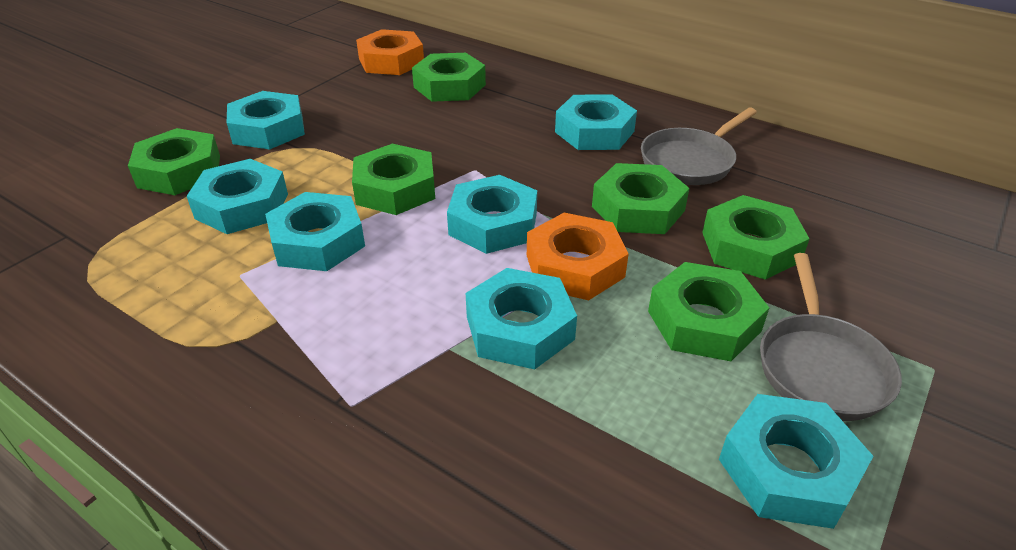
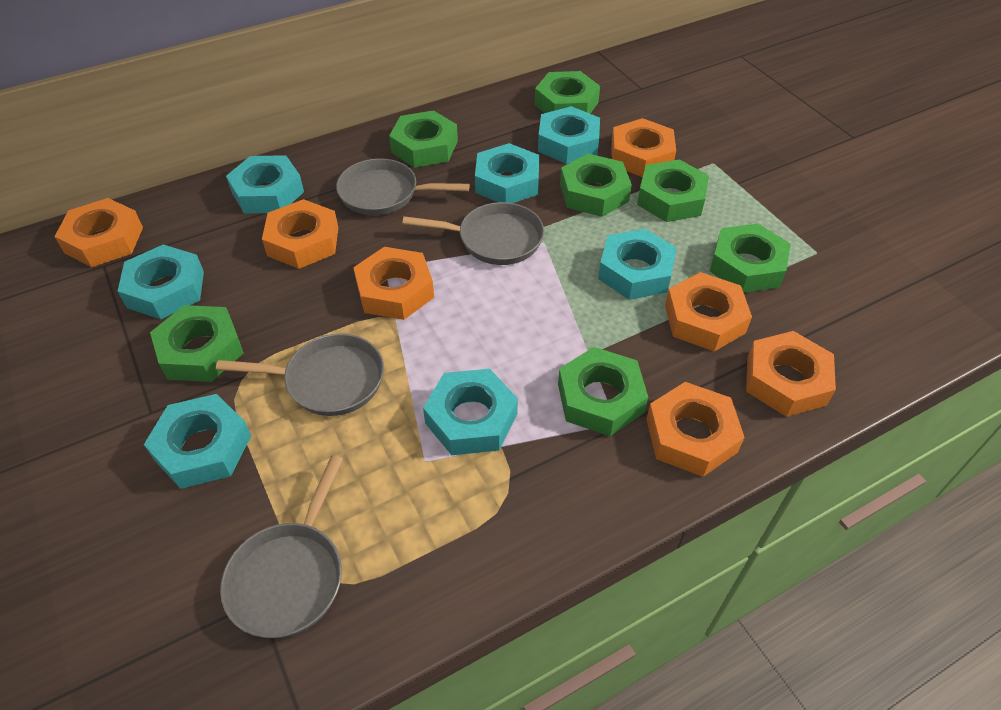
green nut: [128,128,220,195] [352,144,435,215] [412,53,486,102] [592,163,689,234] [648,262,769,361] [702,195,810,280] = 6 -> [150,305,244,382] [389,110,458,168] [535,71,600,114] [558,347,648,436] [560,154,632,217] [637,159,709,222] [710,224,791,293] = 7
grey pan: [641,108,757,185] [760,253,902,421] = 2 -> [216,334,384,416] [220,455,343,638] [336,159,470,215] [402,202,544,265] = 4
orange nut: [356,29,424,75] [527,213,629,300] = 2 -> [54,198,143,267] [262,199,338,269] [353,247,434,320] [611,118,676,177] [646,382,745,477] [665,272,752,351] [746,331,836,417] = 7

